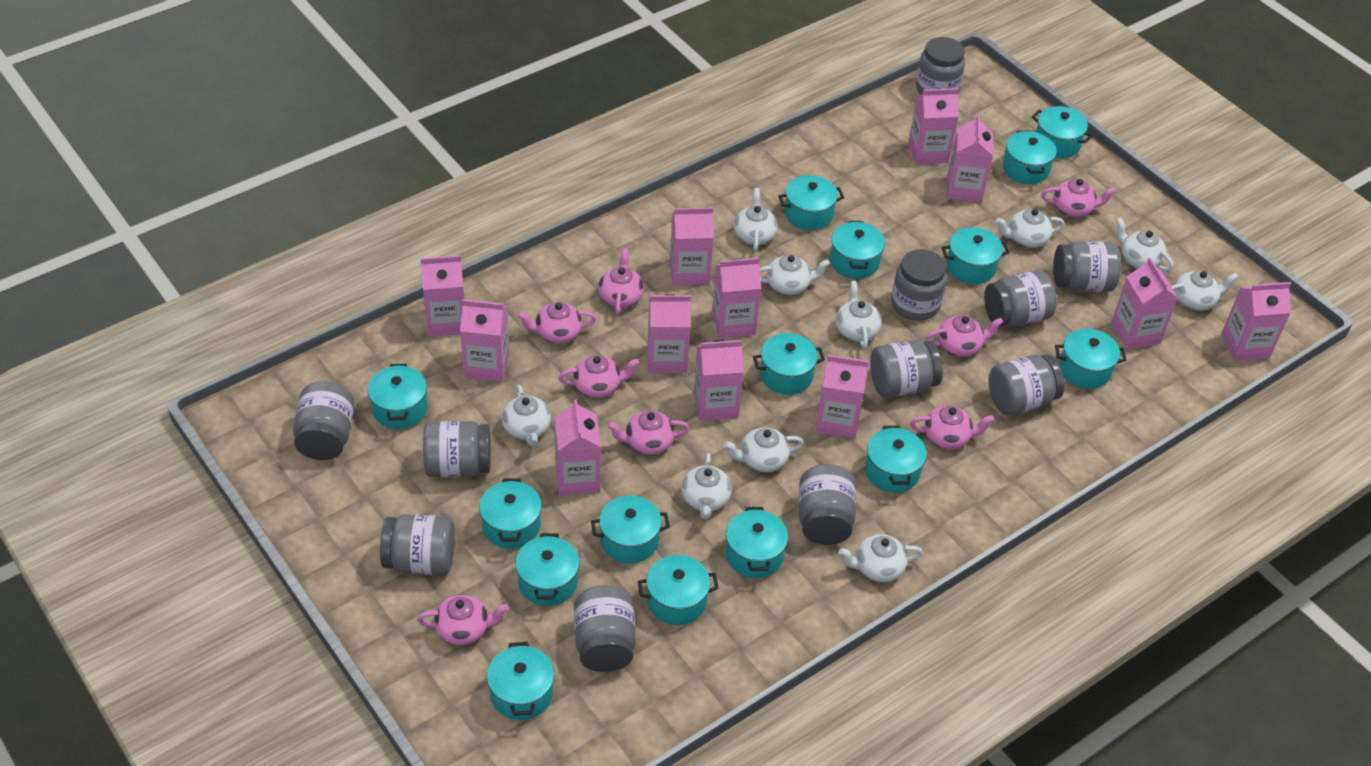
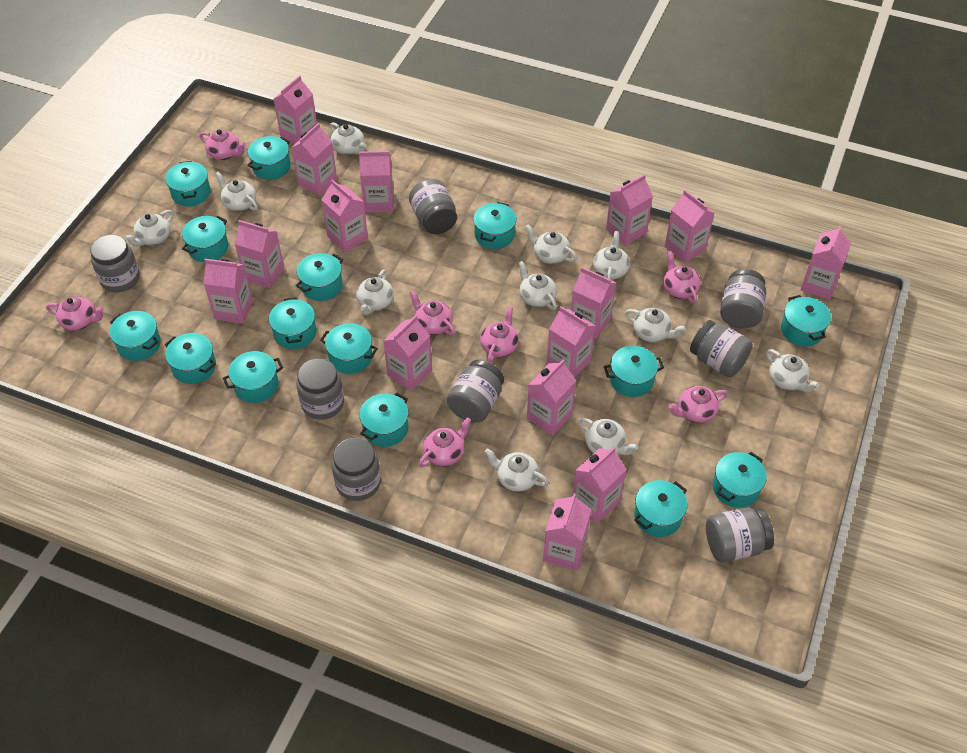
grey jar: [293,381,354,460] [380,514,455,575] [423,421,491,477] [574,585,636,672] [799,464,856,545] [870,340,943,398] [891,249,947,321] [916,37,965,95] [984,270,1057,327] [988,354,1065,415] [1053,241,1121,292] = 11 -> [90,234,140,292] [296,358,344,420] [331,438,381,501] [409,179,457,234] [447,360,504,423] [690,320,753,377] [706,508,774,562] [720,269,766,329] = 8
pink carton: [420,255,464,337] [460,299,509,382] [554,400,601,496] [647,294,691,373] [670,207,714,285] [694,340,744,421] [712,257,761,338] [816,355,869,438] [908,88,959,165] [947,114,993,203] [1111,257,1178,350] [1221,282,1291,361] = 12 -> [204,259,253,323] [235,220,284,288] [274,75,317,144] [291,123,337,195] [321,180,368,252] [359,151,394,213] [383,315,432,391] [527,360,576,436] [543,493,591,571] [547,306,595,377] [571,267,616,339] [572,447,627,523] [606,174,653,246] [665,190,714,263] [801,225,851,300] = 15
pink teapot: [417,594,509,645] [517,302,596,344] [558,355,639,398] [598,248,644,315] [607,410,689,455] [910,405,994,449] [926,315,1003,357] [1041,179,1116,217] = 8 -> [46,296,104,331] [199,129,246,160] [409,290,455,336] [418,417,471,467] [480,306,519,363] [663,251,701,304] [668,386,728,423] = 7
white teapot: [502,385,551,447] [681,453,732,520] [724,427,804,472] [734,188,778,251] [759,255,830,295] [836,281,882,349] [839,534,923,582] [996,209,1065,248] [1116,218,1174,271] [1171,271,1239,311] = 10 -> [124,210,173,247] [215,172,258,211] [330,122,366,155] [356,270,394,315] [484,448,549,492] [519,261,557,310] [525,225,577,264] [578,418,638,455] [593,231,630,280] [625,308,686,342] [766,349,819,392] = 11

